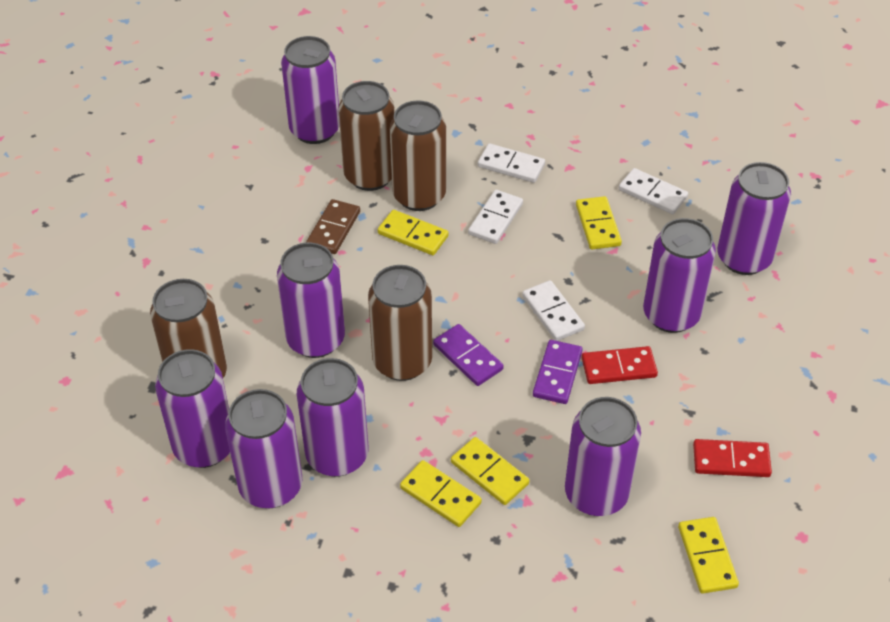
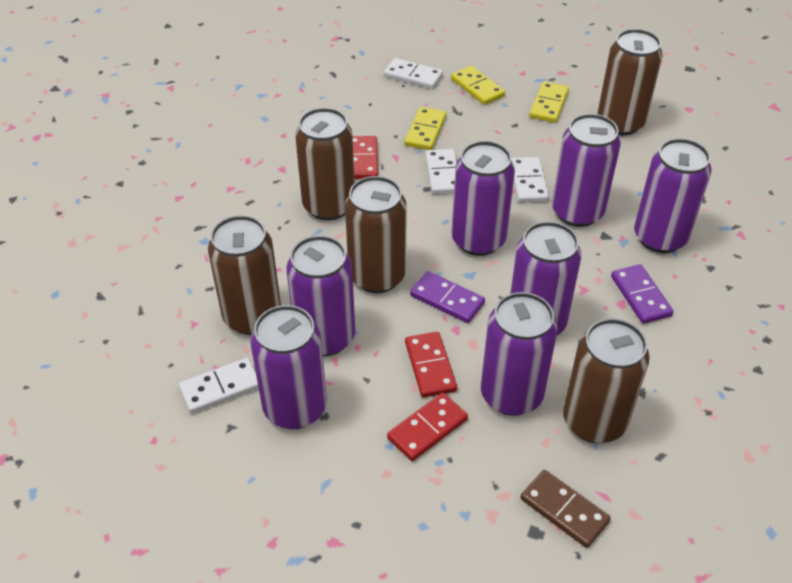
brown can: [150,279,227,378] [338,81,395,191] [368,265,432,381] [390,100,446,211] = 4 -> [208,215,281,335] [295,108,355,220] [345,176,407,293] [563,318,650,443] [598,29,662,135] = 5
purple can: [155,349,230,468] [225,389,302,508] [277,242,345,358] [281,36,340,144] [297,358,368,477] [565,397,641,516] [643,218,716,333] [717,162,791,275] = 8 -> [250,305,327,429] [286,235,355,356] [452,141,515,256] [481,292,557,416] [510,221,581,335] [552,114,621,227] [634,138,712,253] = 7
red domino: [582,346,658,384] [693,439,772,477] = 2 -> [353,136,378,179] [387,393,468,461] [405,332,457,398] = 3
yellow domino: [378,210,449,255] [400,460,482,527] [451,437,530,505] [576,196,622,249] [678,517,739,594] = 5 -> [404,107,446,150] [451,66,505,105] [529,81,569,123] = 3

